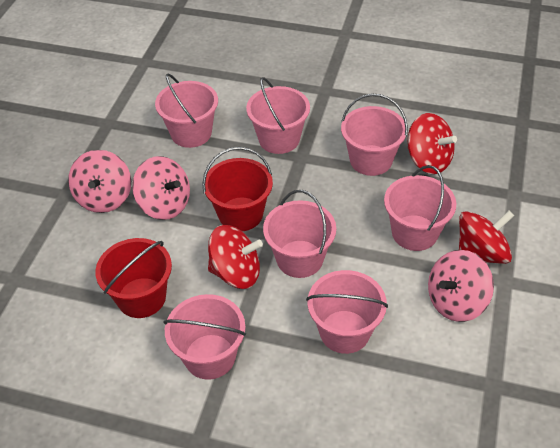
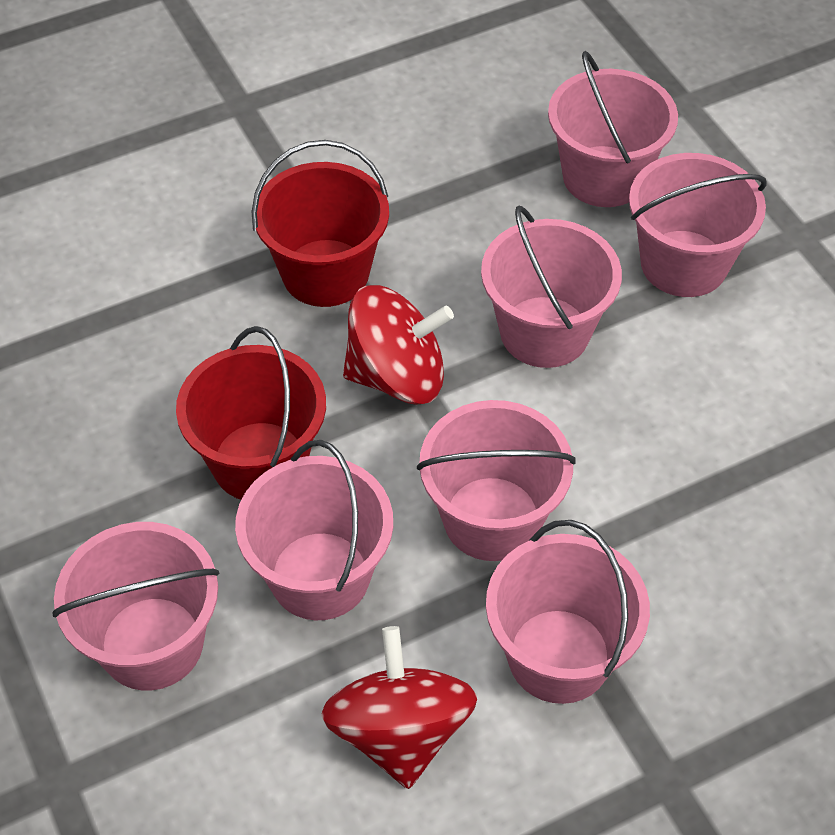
pink spinning top: [68,150,131,213] [132,156,190,220] [428,250,494,322] = 3 -> none = 0
red spinning top: [208,225,263,289] [408,113,457,174] [459,211,514,264] = 3 -> [321,626,477,789] [343,285,454,405] = 2

